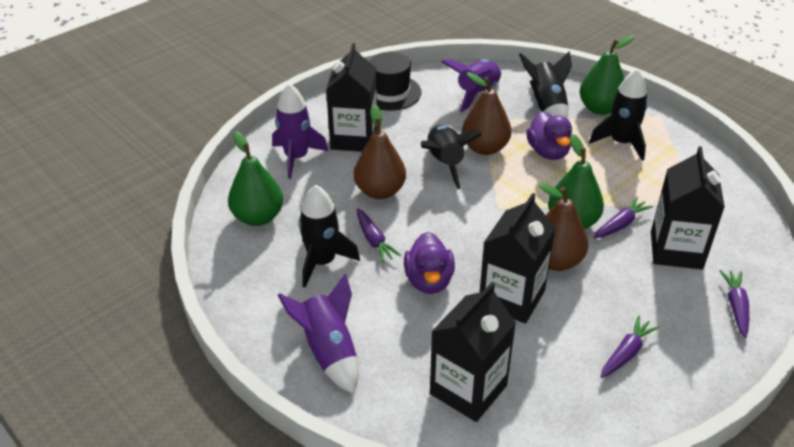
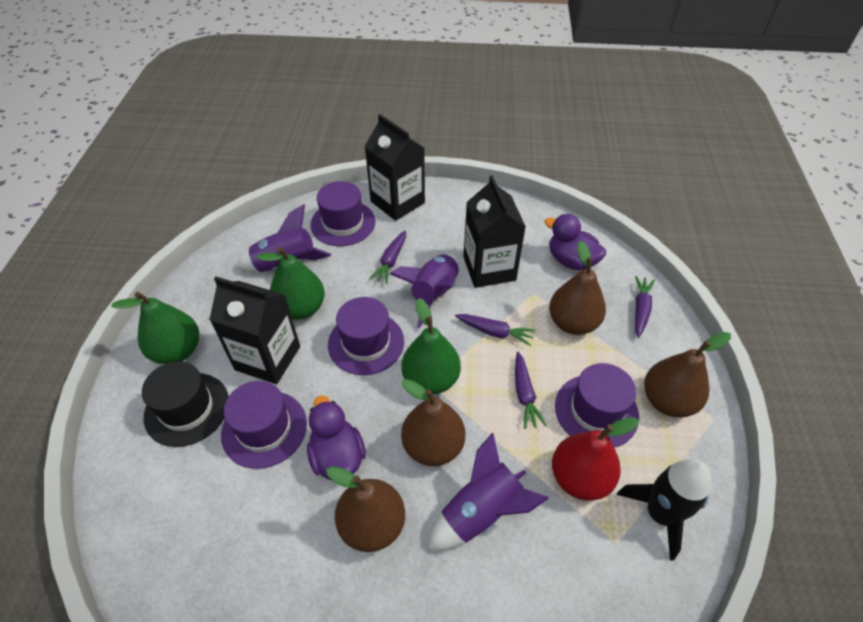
black carton: [326,43,377,152] [430,282,516,422] [480,193,555,324] [651,146,725,269] = 4 -> [209,277,300,384] [364,114,425,221] [463,175,526,288] = 3
black rocket: [298,185,360,288] [421,125,482,189] [519,51,572,118] [589,69,648,161] = 4 -> [617,459,711,561] = 1
brown pear: [354,105,406,199] [462,72,511,155] [539,183,588,271] = 3 -> [326,466,405,552] [401,379,465,466] [549,241,606,335] [644,332,731,417] = 4
purple hat: none = 0 -> [221,381,307,469] [310,181,376,246] [328,297,404,375] [555,363,639,448] = 4
red pear: none = 0 -> [552,417,639,501] = 1

